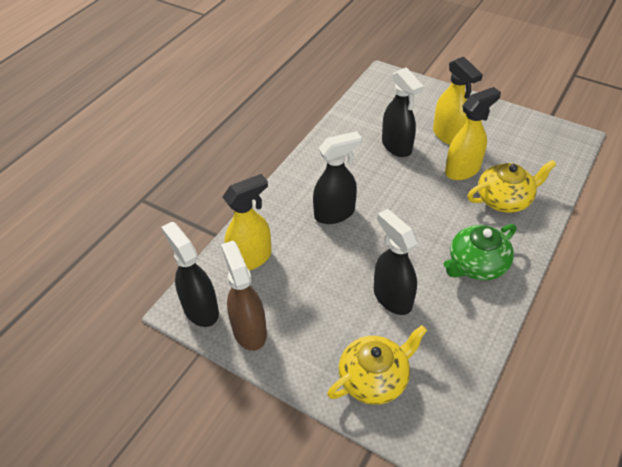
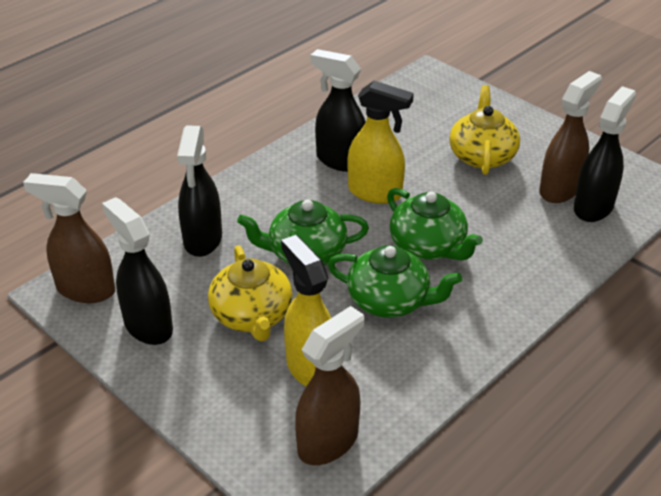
brown spray bottle: [221,241,267,351] = 1 -> [23,173,115,303] [295,306,364,465] [539,71,602,203] = 3
green teapot: [444,224,516,281] = 1 -> [237,200,369,265] [328,245,462,318] [387,188,483,261] = 3
yellow spray bottle: [222,174,272,271] [433,56,483,145] [445,87,501,180] = 3 -> [281,235,331,386] [347,81,414,204] = 2

